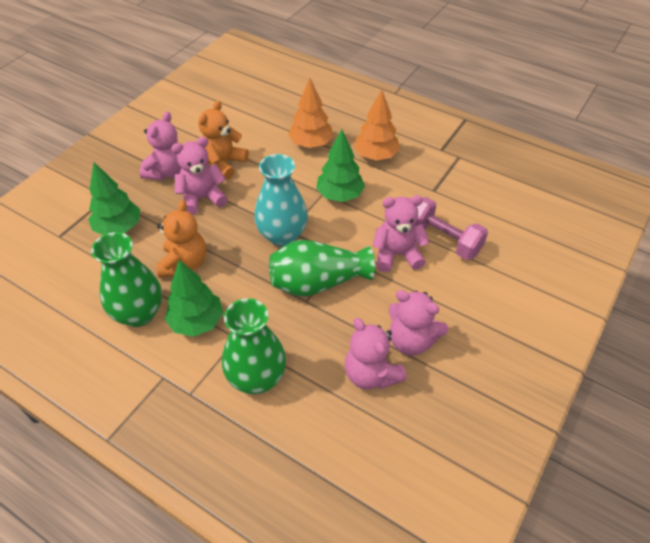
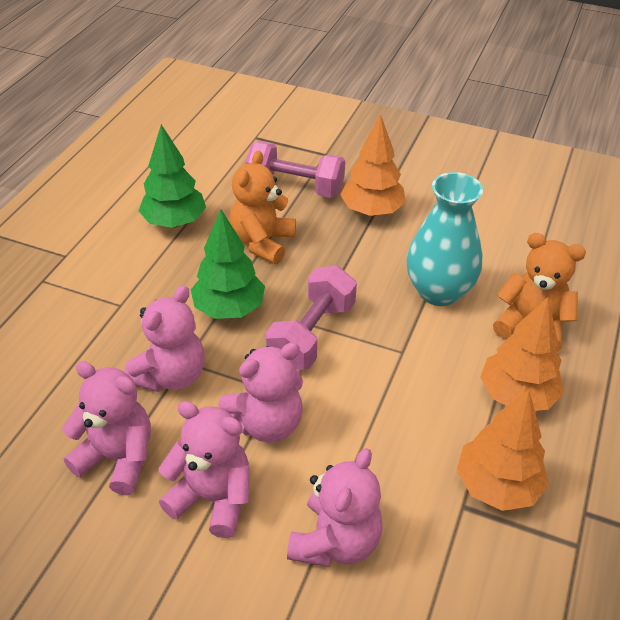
green tree: [88,162,140,235] [165,260,223,337] [316,129,365,202] = 3 -> [138,124,206,228] [191,210,265,319] = 2
green vase: [91,232,162,327] [222,298,286,394] [269,240,375,297] = 3 -> none = 0
orange tree: [288,78,333,148] [354,90,400,160] = 2 -> [340,114,406,216] [457,390,549,511] [480,297,564,411] = 3
pink dumbbell: [415,197,488,260] = 1 -> [246,141,345,198] [266,266,357,370] = 2

